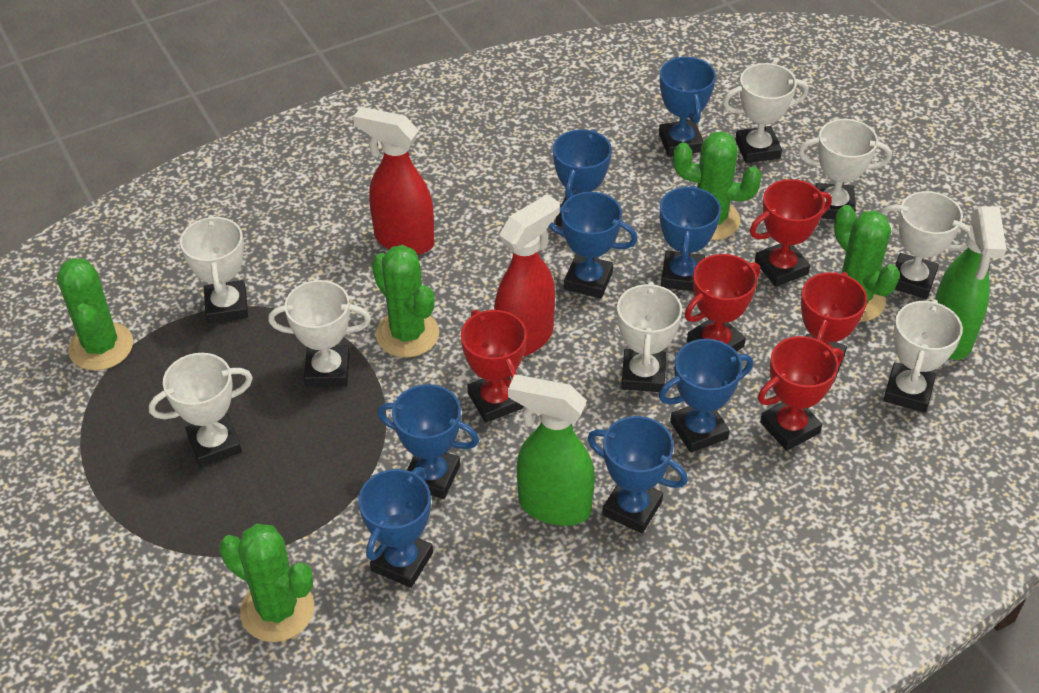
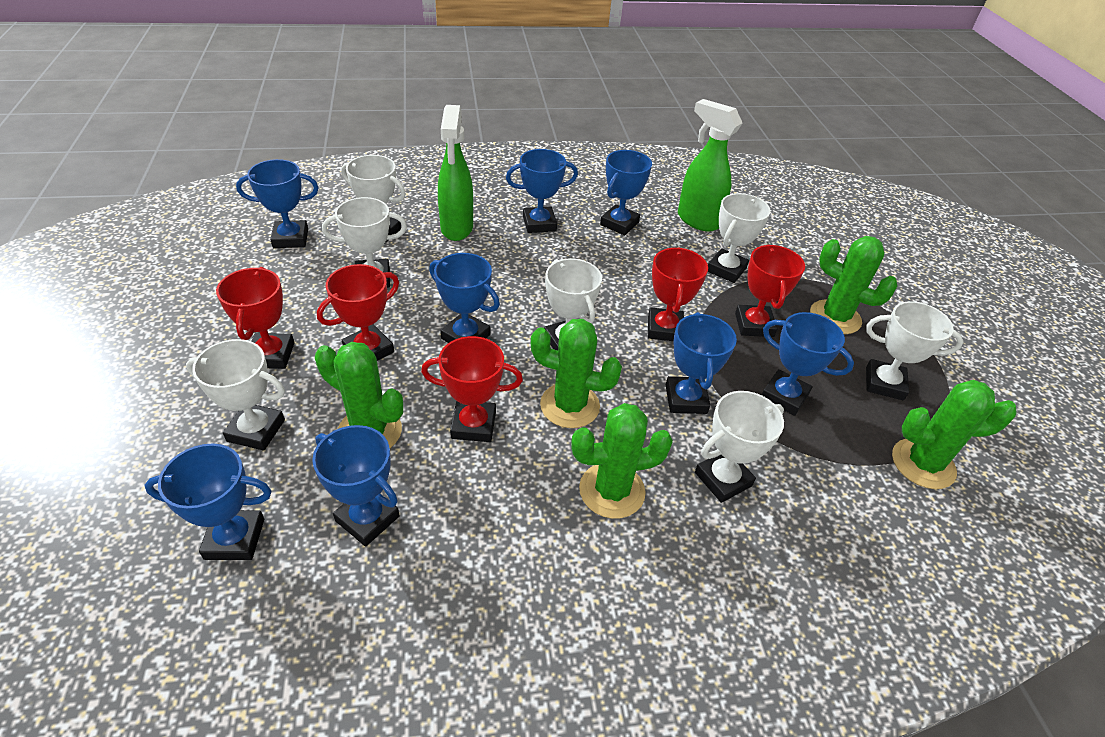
red spray bottle: [353,107,434,255] [494,194,560,357] = 2 -> none = 0
white trophy: [149,353,253,467] [180,215,248,323] [268,280,371,387] [617,281,682,392] [723,63,809,163] [798,119,892,219] [881,191,970,299] [883,299,963,413] = 8 -> [186,339,285,450] [322,197,407,288] [341,155,406,243] [544,258,602,350] [695,391,784,503] [708,193,771,283] [866,301,964,400] = 7

